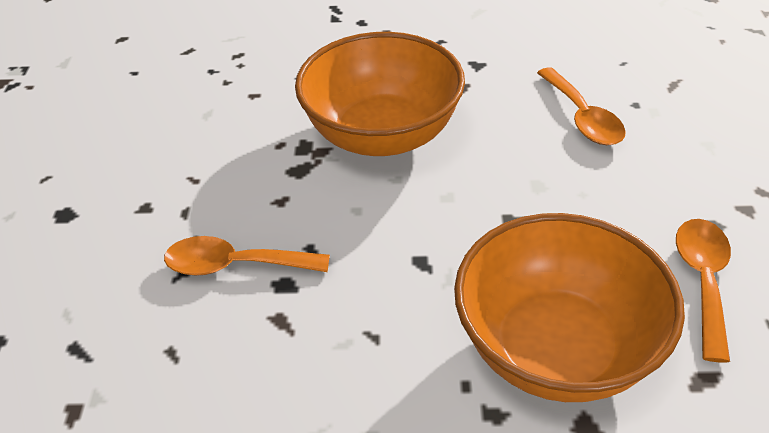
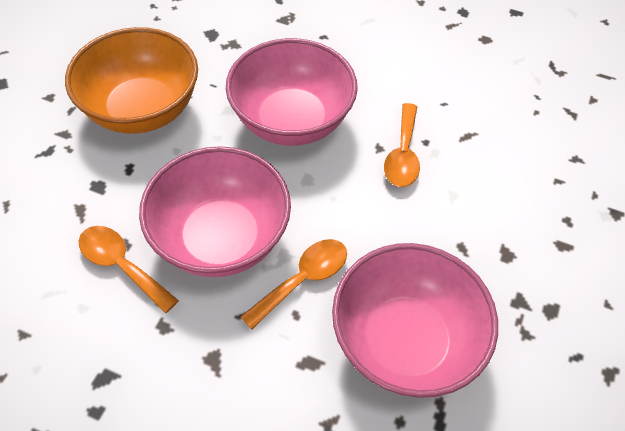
orange bowl: [295,32,465,156] [454,213,685,402] = 2 -> [65,27,198,134] = 1
pink bowl: none = 0 -> [139,146,291,277] [226,38,358,146] [332,243,498,398] = 3

